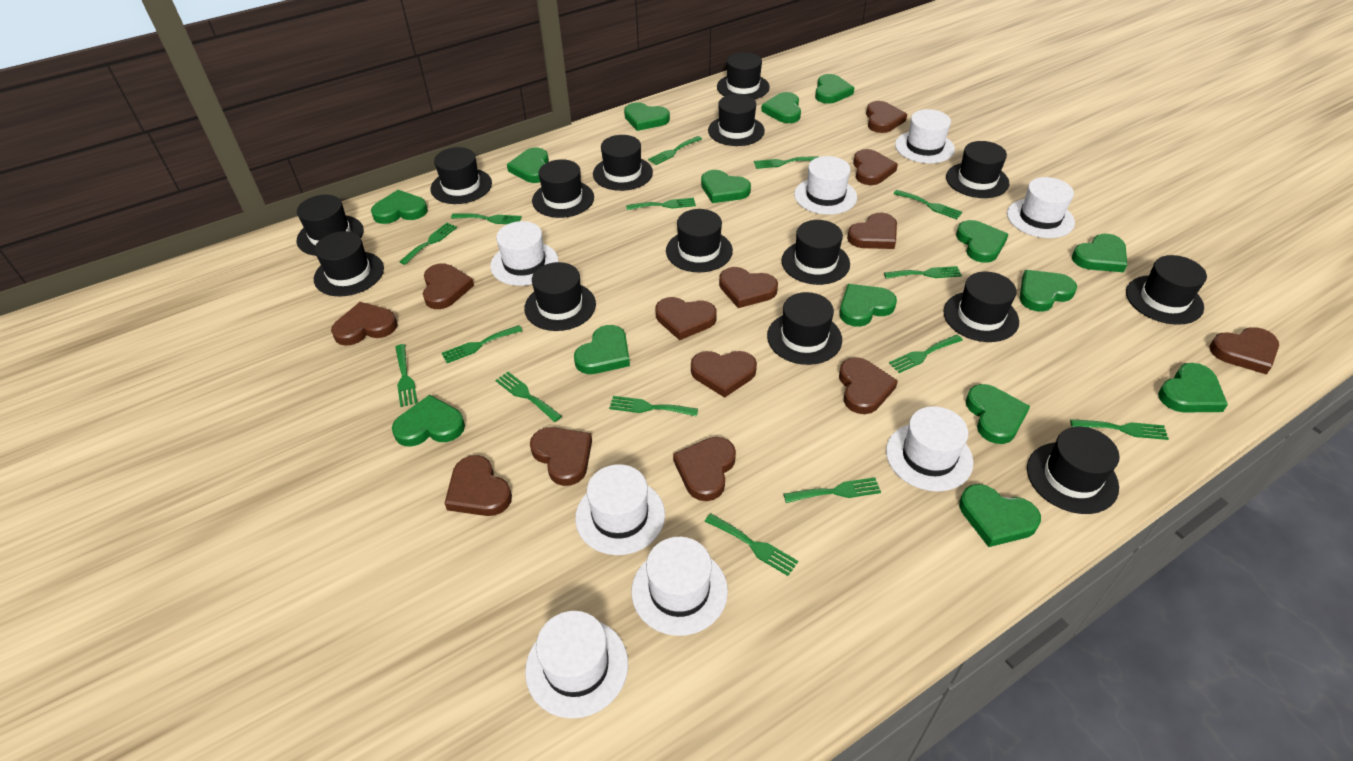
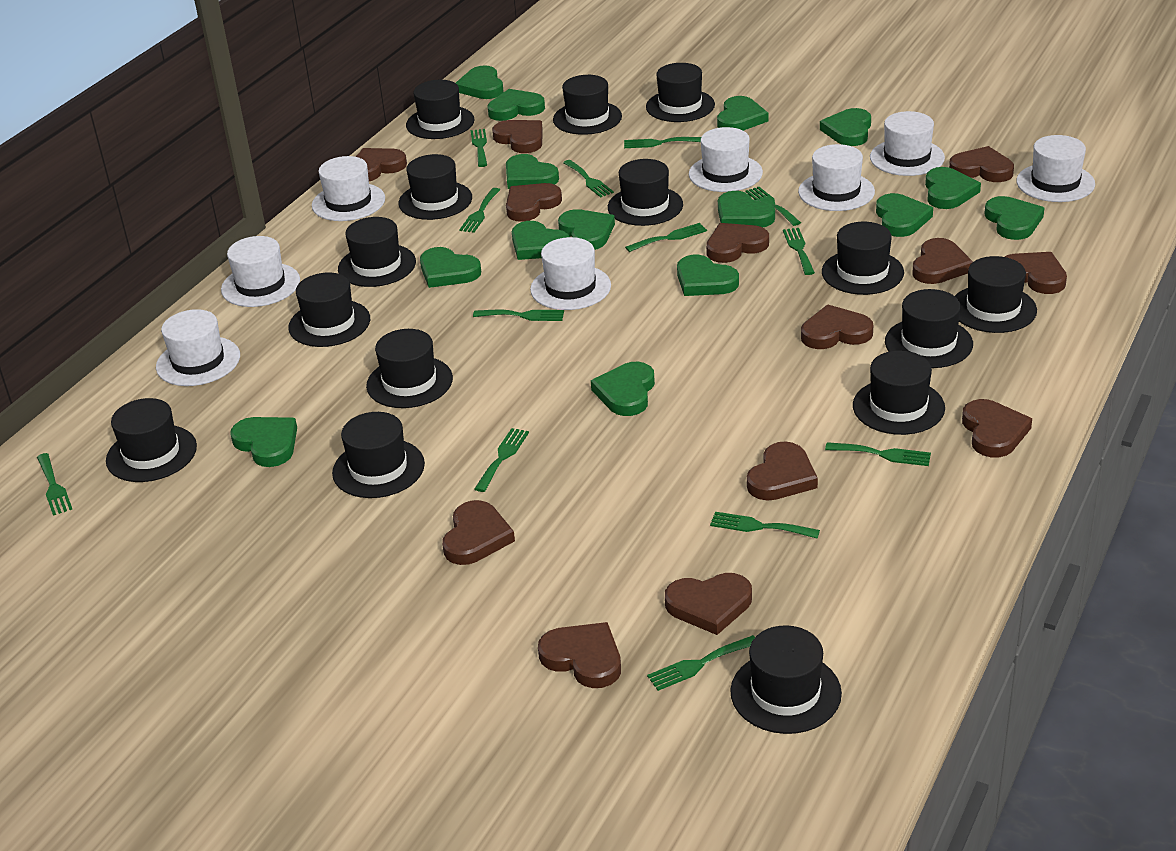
green fork: [396,344,417,407] [399,223,457,265] [442,325,523,363] [451,213,522,224] [495,372,562,422] [609,396,698,417] [626,198,696,210] [648,136,702,165] [705,513,798,576] [754,156,818,169] [784,477,881,503] [884,266,962,279] [889,335,963,373] [893,190,962,219] [1070,419,1169,440] = 15 -> [37,453,73,516] [459,188,500,233] [471,129,487,167] [473,310,564,321] [475,428,529,492] [563,160,614,198] [624,137,701,148] [625,223,707,252] [647,635,755,691] [710,512,820,539] [746,187,801,226] [783,228,815,275] [825,442,931,466] = 13

